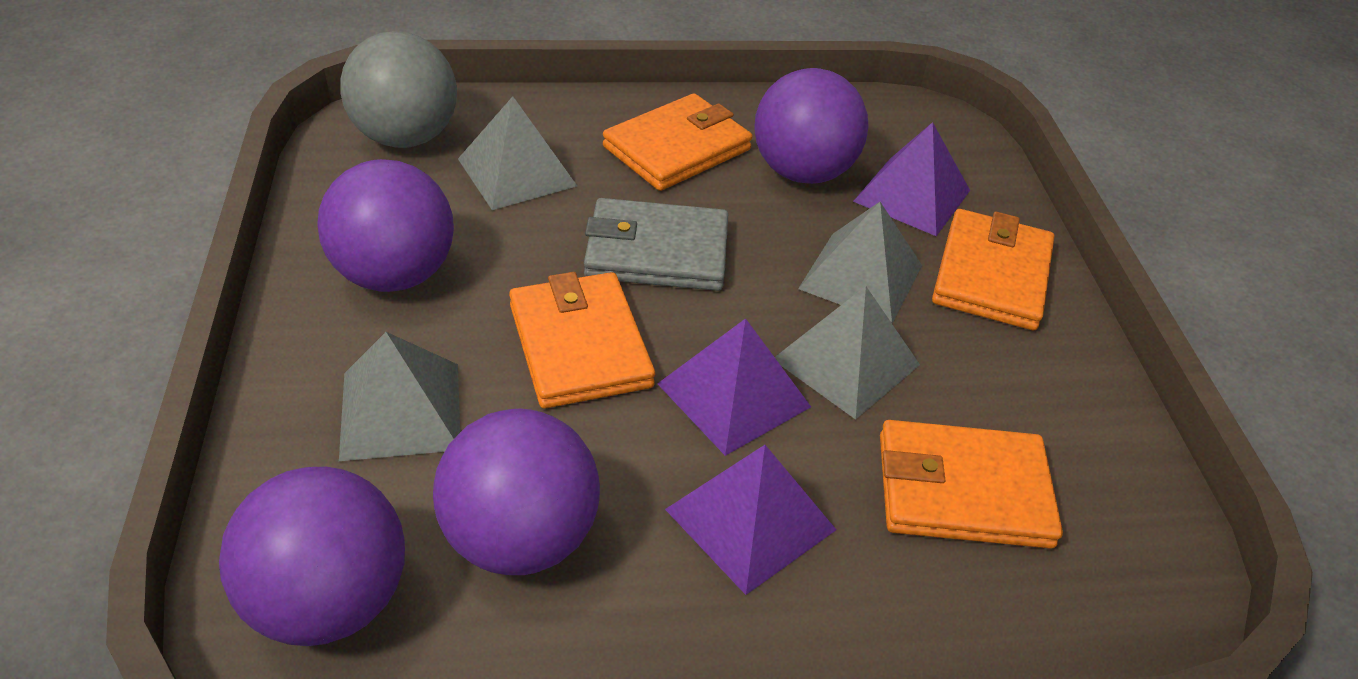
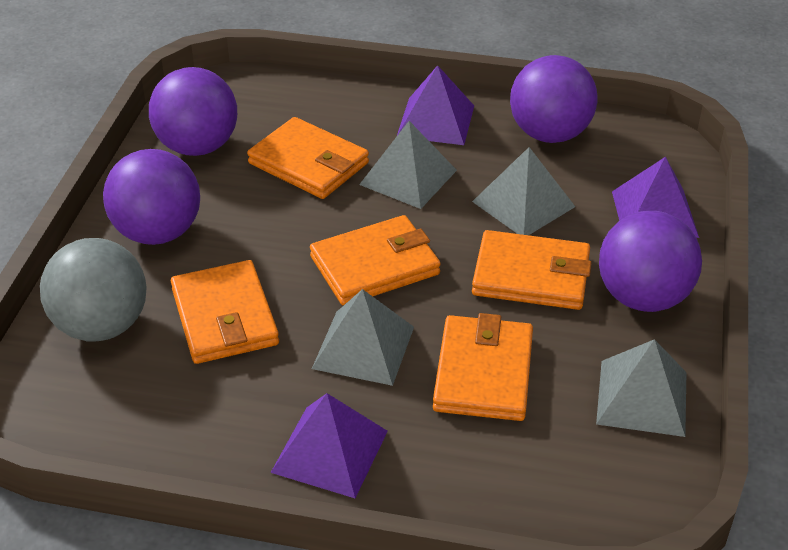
grey wallet: [584,198,728,291] = 1 -> none = 0
orange wallet: [509,272,655,409] [603,94,753,191] [880,420,1063,549] [932,209,1054,330] = 4 -> [171,260,279,364] [247,117,369,199] [310,215,441,306] [433,313,533,421] [472,230,591,310] = 5

